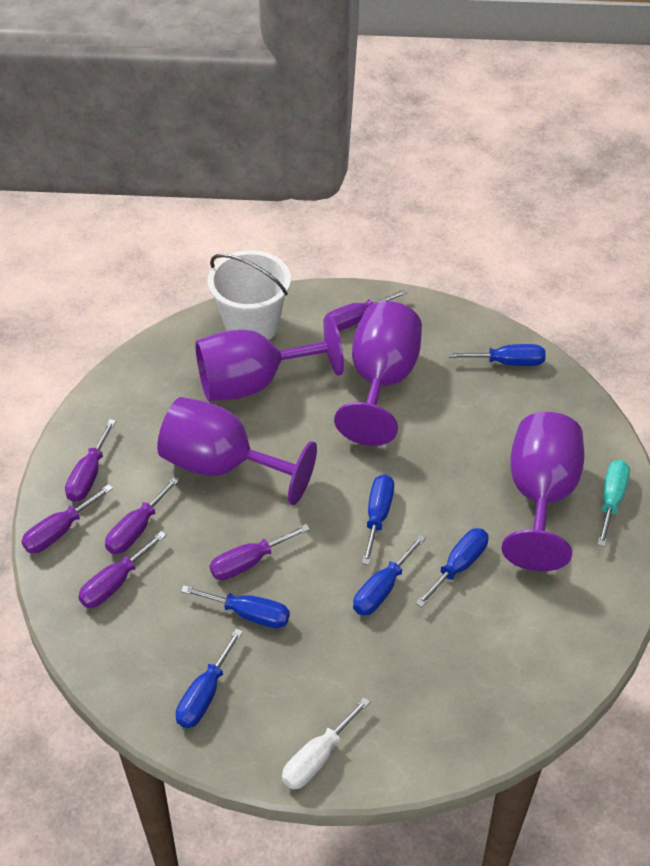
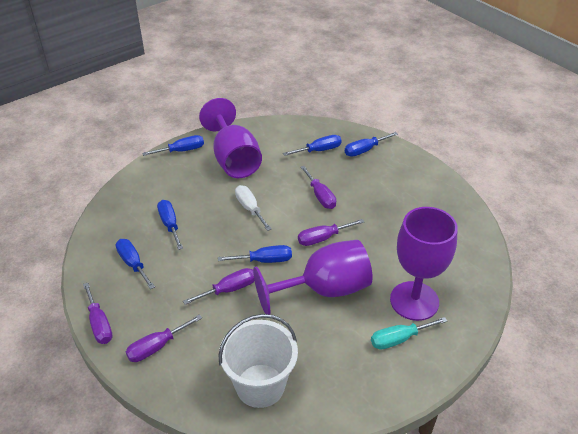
purple goblet: [157,397,317,505] [195,315,344,401] [334,301,422,446] [501,412,584,571] = 4 -> [199,98,262,178] [253,240,373,314] [390,207,458,321] = 3
purple screwdriver: [21,484,113,553] [65,419,116,502] [78,531,166,608] [105,476,180,554] [210,524,310,580] [323,289,407,331] = 6 -> [83,283,113,344] [126,314,202,362] [183,268,254,305] [298,219,364,246] [301,166,336,209] = 5

